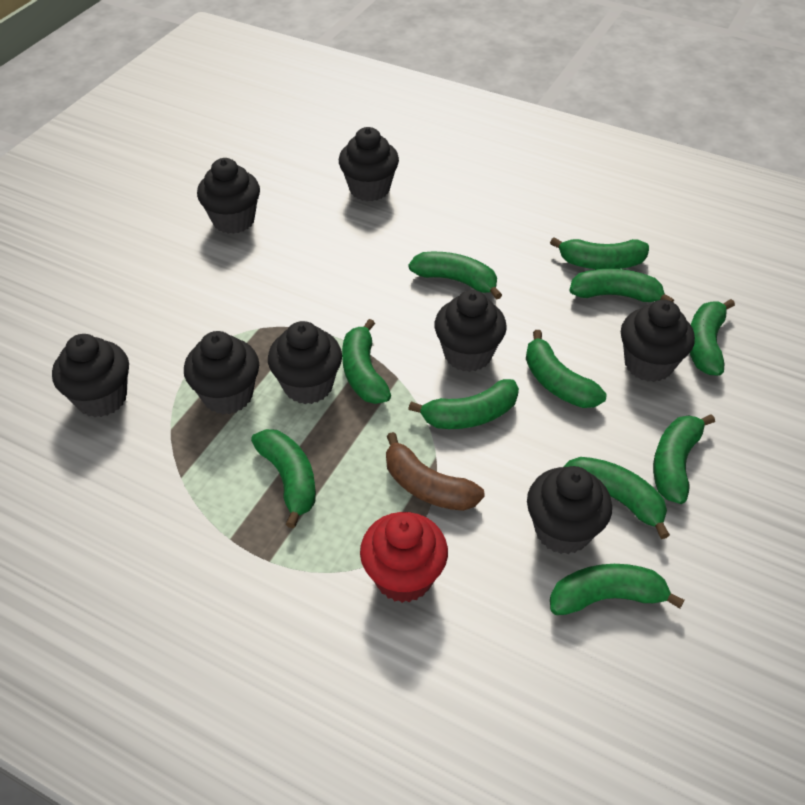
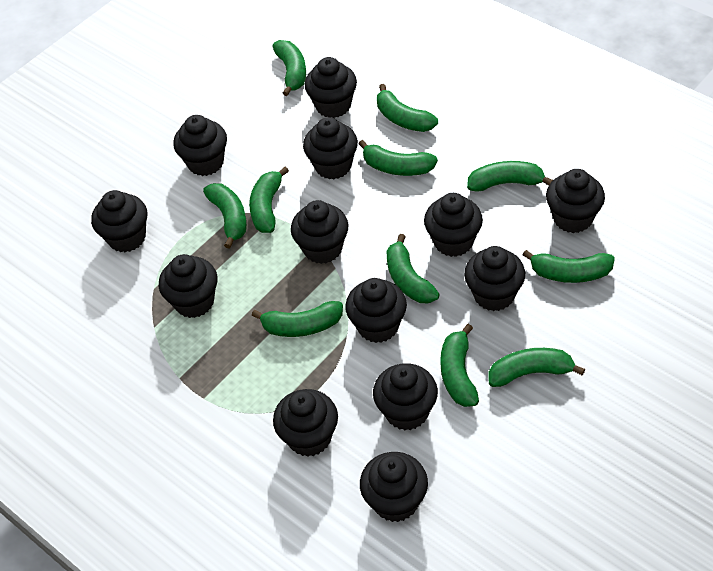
black cupcake: [52,334,129,417] [184,331,259,414] [197,158,260,234] [268,321,342,404] [339,127,399,201] [435,290,507,372] [527,466,612,554] [621,300,695,382] = 8 -> [91,190,147,252] [159,254,217,318] [173,115,227,176] [273,389,338,457] [291,200,349,264] [303,117,358,179] [305,57,357,118] [345,278,407,343] [360,452,428,522] [373,363,438,431] [424,193,483,257] [464,246,525,311] [546,169,605,233] = 13
brown banana: [386,432,485,511] = 1 -> none = 0
red cupcake: [360,512,448,603] = 1 -> none = 0

